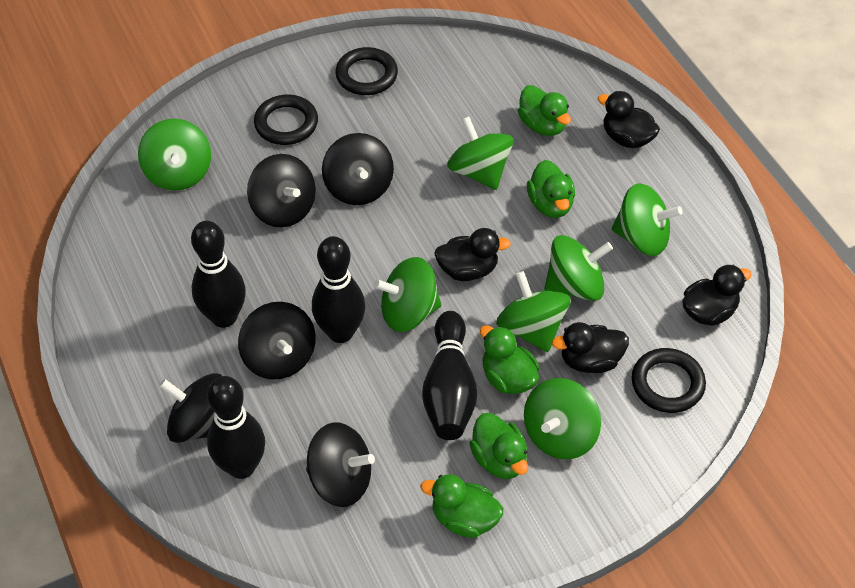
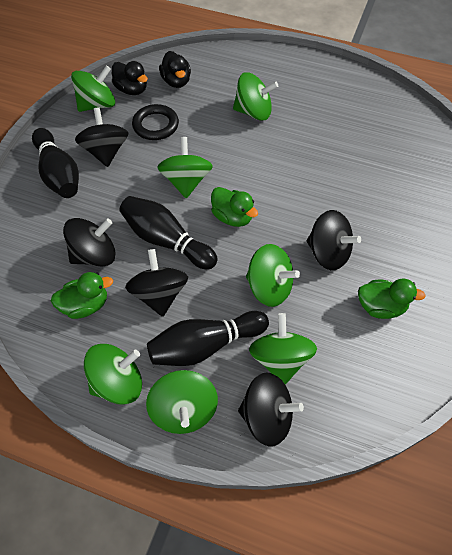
black bowling pin: [191,221,246,328] [207,376,265,479] [312,236,365,343] [422,311,477,440] = 4 -> [32,128,79,198] [119,196,218,269] [147,311,269,366] = 3
black duck: [434,228,511,281] [552,322,629,373] [598,91,660,148] [682,265,752,326] = 4 -> [112,61,148,95] [159,51,191,88] = 2
black ring: [254,94,318,145] [335,47,398,95] [632,348,706,413] = 3 -> [132,104,179,140] = 1
green duck: [421,474,503,538] [469,413,528,479] [480,325,540,394] [518,85,571,136] [527,160,575,218] = 5 -> [51,272,113,319] [211,187,258,227] [358,279,426,319] = 3

